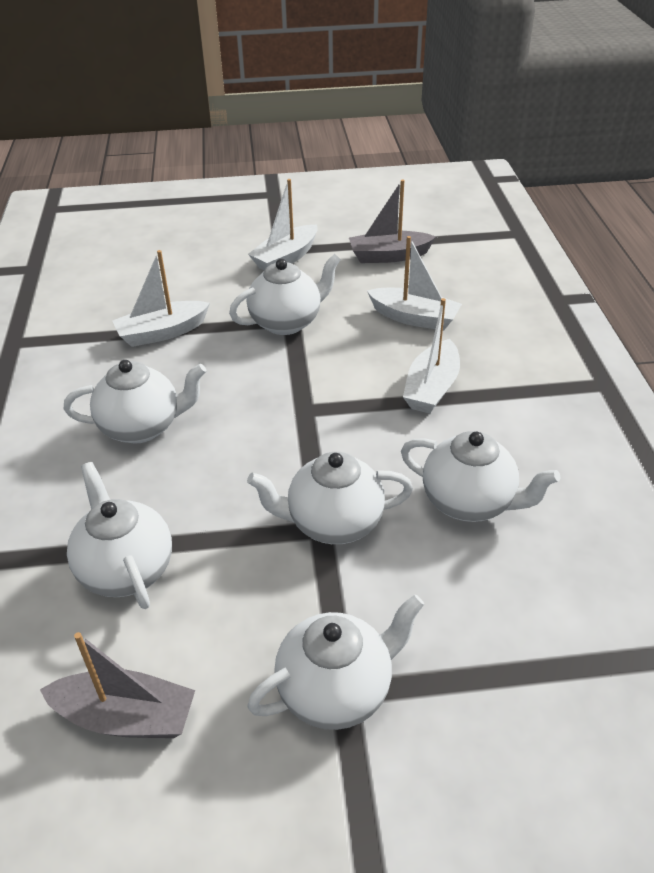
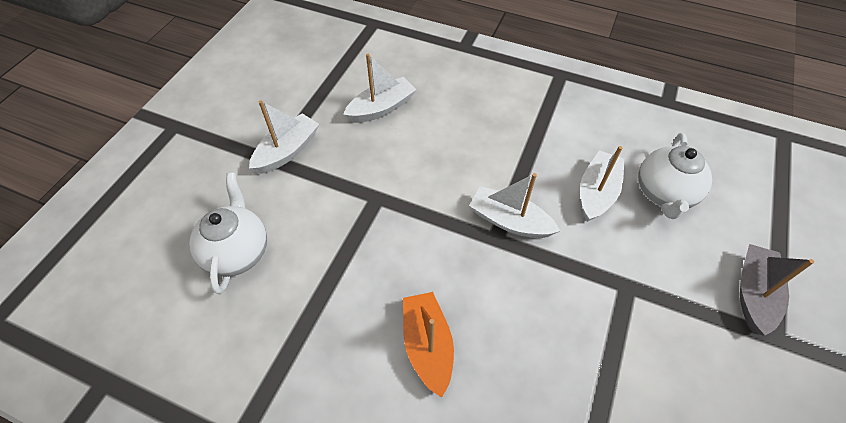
grey boat: [40,632,195,738] [349,179,436,263] = 2 -> [740,244,814,336] = 1
orange boat: none = 0 -> [403,292,454,398] = 1
white teapot: [64,360,206,444] [67,462,172,609] [229,254,341,335] [247,452,413,544] [247,595,424,730] [401,431,560,522] = 6 -> [189,173,267,294] [638,133,712,219] = 2

